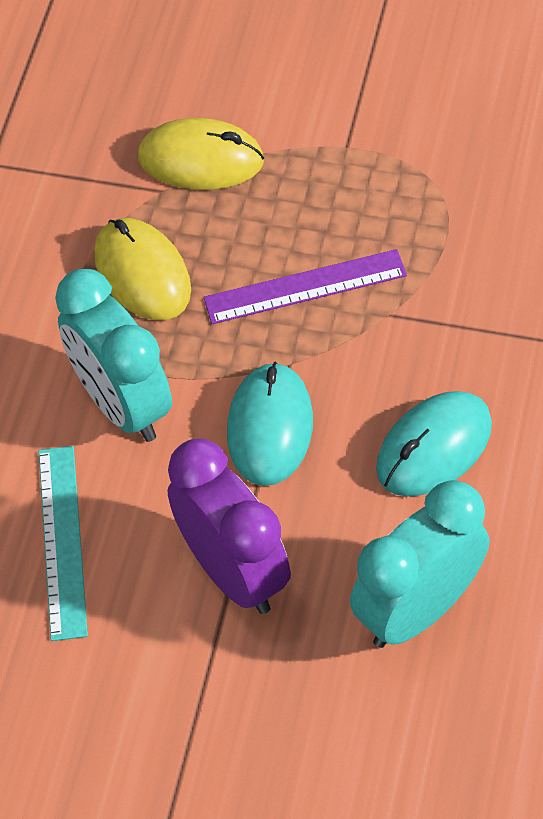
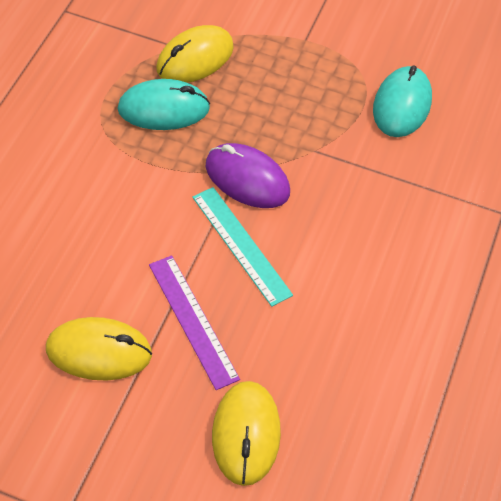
purple clock: [168,439,291,614] = 1 -> none = 0
purple mouse: none = 0 -> [206,143,290,208] = 1
turquoise clock: [55,269,172,442] [350,480,490,648] = 2 -> none = 0
yellow mouse: [94,218,191,320] [138,118,264,190] = 2 -> [46,317,152,380] [156,25,234,83] [212,381,281,486] = 3

